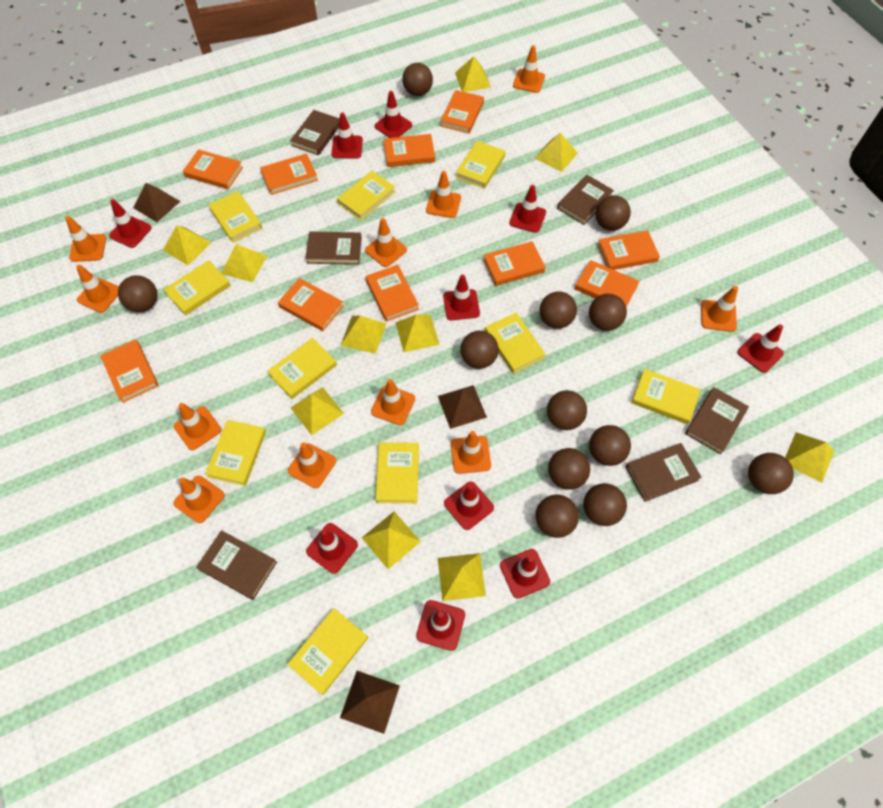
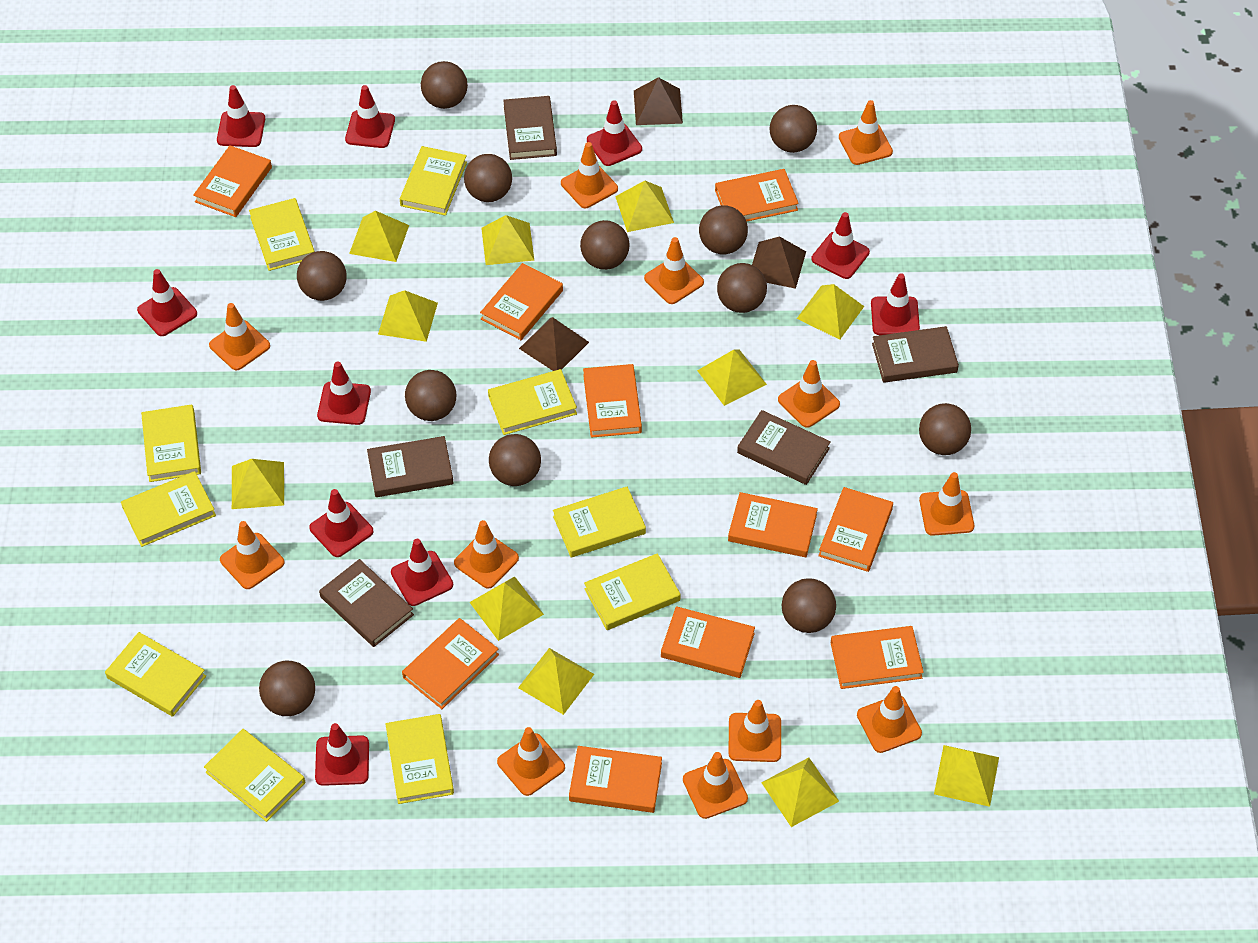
brown book: [197,530,277,600] [290,110,340,155] [305,232,362,265] [557,175,614,225] [626,443,702,502] [685,387,749,455] = 6 -> [319,559,414,647] [367,436,454,497] [503,96,557,160] [737,410,831,485] [872,326,959,383] = 5
orange traffic cone: [65,216,106,262] [76,265,119,313] [173,476,225,523] [174,403,221,450] [288,442,336,488] [365,218,407,267] [371,379,415,425] [426,171,461,218] [451,431,491,474] [513,45,545,93] [701,286,738,332] = 11 -> [209,303,270,370] [220,521,285,589] [454,520,519,589] [497,727,565,796] [561,142,618,208] [644,237,704,304] [683,752,748,819] [728,700,781,762] [778,360,840,428] [839,100,893,165] [857,686,922,753] [919,472,974,536] = 12
yellow pyramid: [163,225,211,265] [221,244,267,282] [291,387,344,435] [340,316,386,354] [362,512,421,569] [395,314,440,352] [438,553,486,601] [455,56,491,92] [535,133,578,172] [785,432,834,483] = 10 -> [232,459,284,509] [349,211,409,262] [378,290,438,342] [469,576,544,641] [481,215,534,265] [518,648,594,715] [615,181,674,232] [697,350,767,406] [761,757,839,827] [797,284,864,340] [934,745,999,807] = 11

